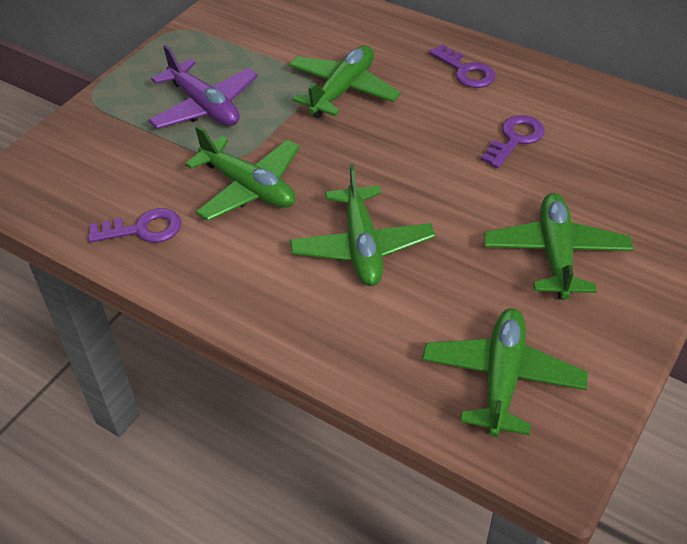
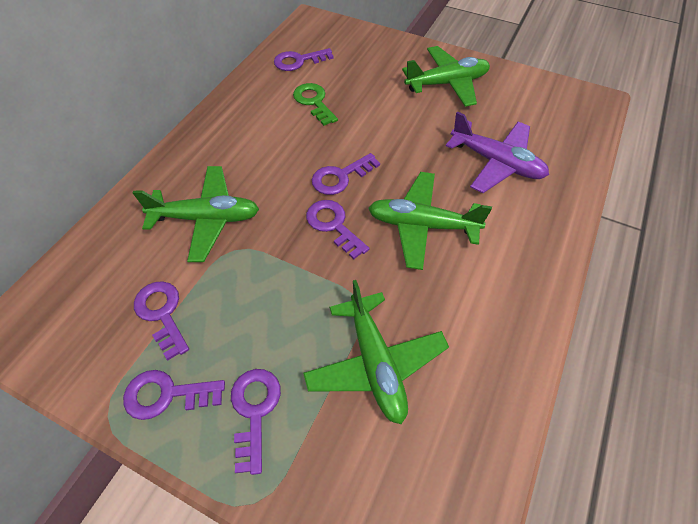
green key: none = 0 -> [293,83,338,126] = 1
green plane: [185,125,300,221] [289,46,401,118] [290,164,435,286] [422,308,588,437] [484,193,633,299] = 5 -> [133,166,259,262] [303,280,449,424] [368,172,492,270] [402,46,490,107] = 4
purple key: [88,208,181,243] [429,44,495,88] [481,115,545,168] = 3 -> [123,370,225,420] [134,281,189,360] [231,369,281,475] [274,48,334,71] [306,200,369,259] [312,153,380,195] = 6

